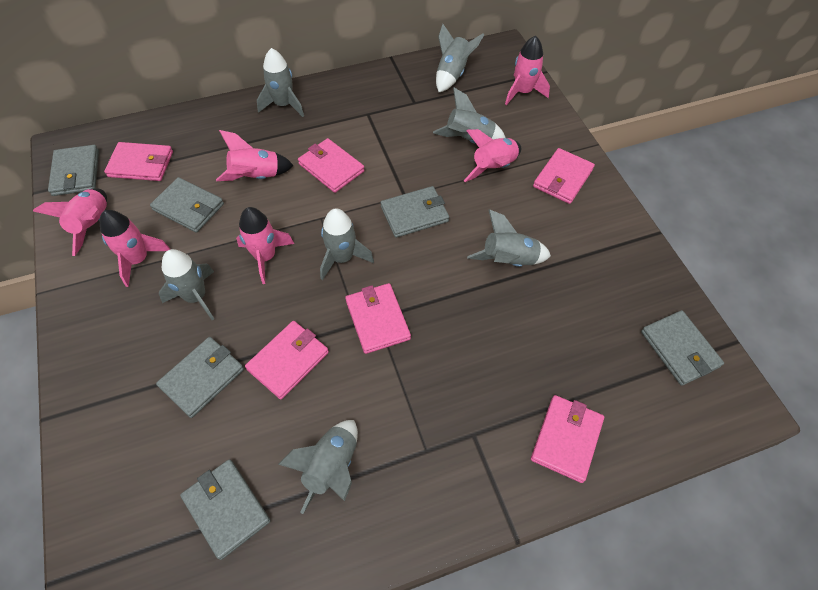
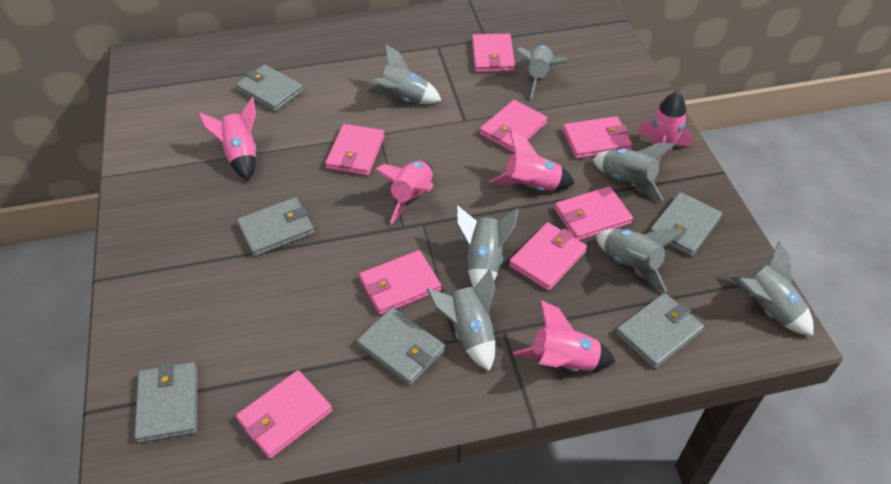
pink rocket: [33,188,107,256] [100,210,170,287] [216,130,294,181] [236,207,294,284] [464,129,521,182] [505,35,550,105] = 6 -> [198,98,256,181] [374,161,433,224] [490,131,575,191] [513,300,616,372] [637,91,692,163] = 5
pink wallet: [104,142,173,181] [245,321,329,399] [298,138,365,193] [345,283,411,354] [531,395,604,483] [533,148,595,204] = 6 -> [236,370,332,459] [325,124,385,176] [359,250,441,315] [472,34,515,73] [480,100,547,153] [509,222,587,291] [554,186,633,241] [563,116,632,159] = 8

